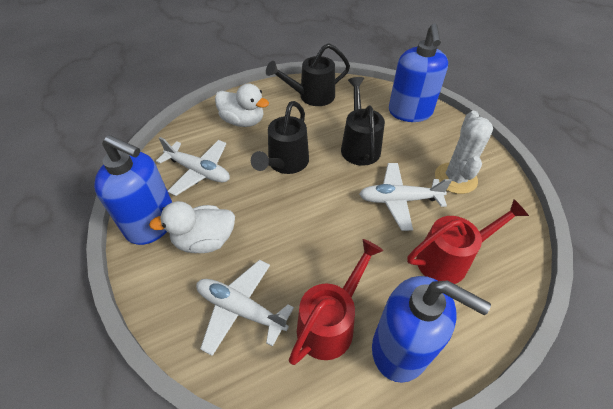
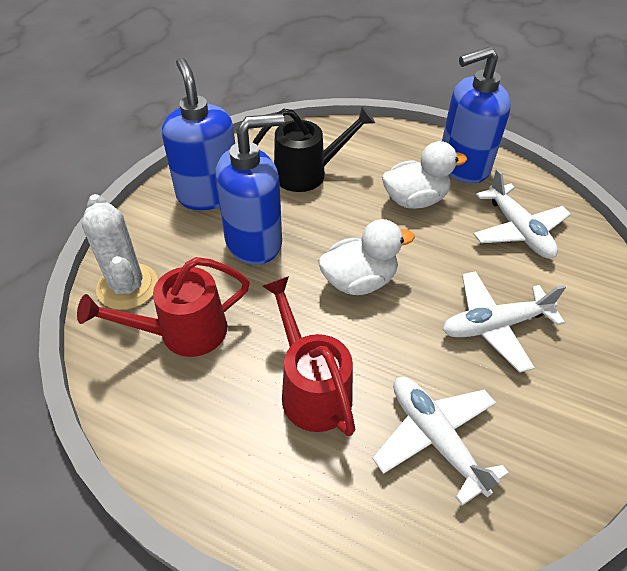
black watering can: [251,101,309,174] [266,43,350,106] [341,77,385,166] = 3 -> [252,106,375,192] = 1

